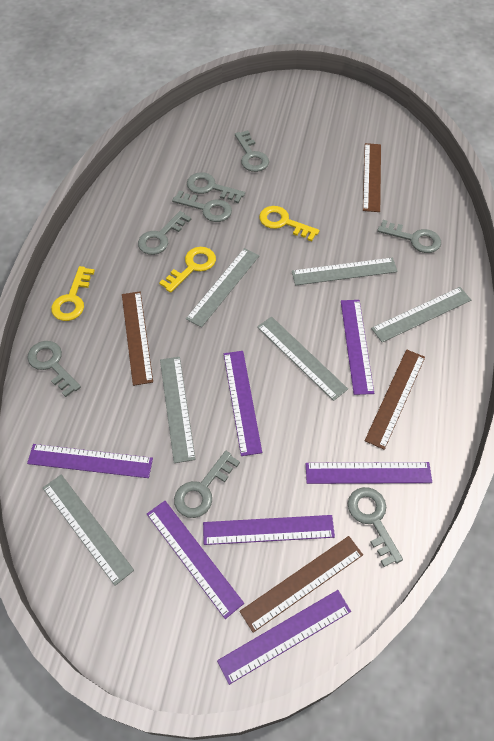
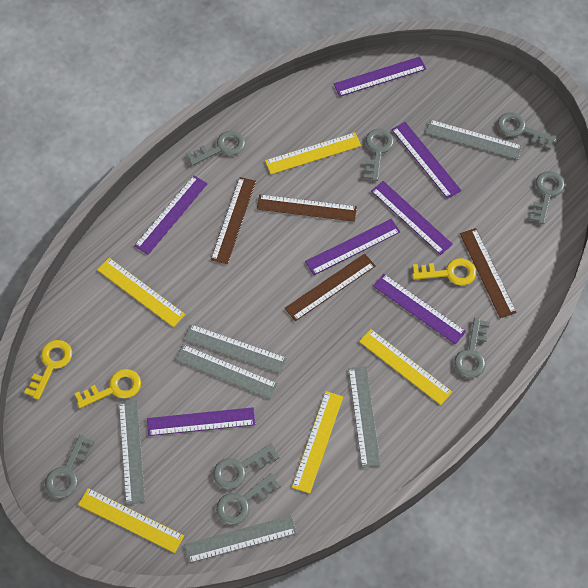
yellow ruler: none = 0 -> [78,488,184,553] [97,258,185,327] [265,132,361,174] [292,391,343,493] [359,329,452,405] = 5

